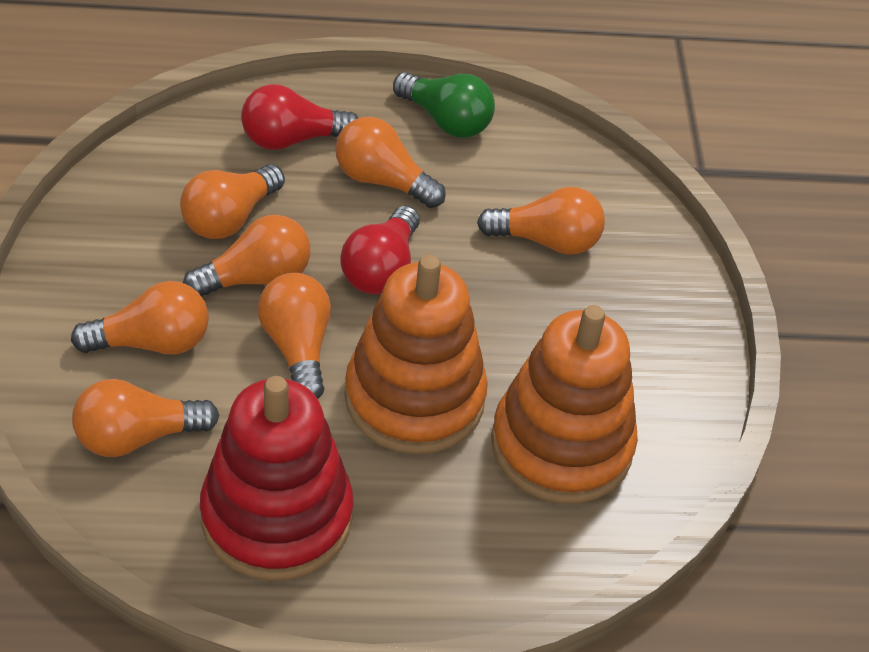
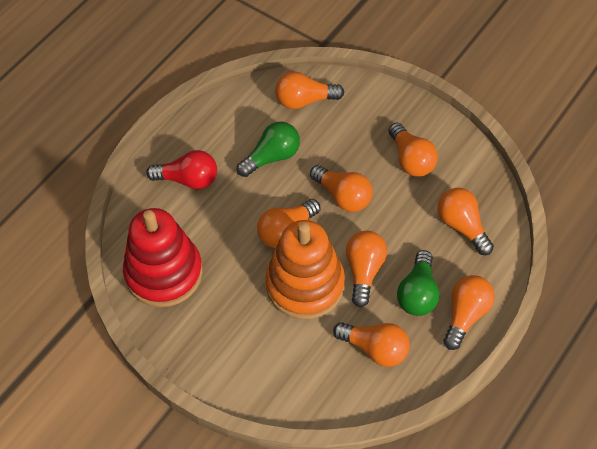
green light bulb: [393,72,495,138] = 1 -> [237,122,300,177] [397,250,440,316] = 2
orange light bulb: [71,281,209,355] [72,379,219,457] [180,164,285,239] [183,215,310,297] [258,273,331,399] [336,117,446,208] [477,187,605,255] = 7 -> [257,199,321,248] [275,72,344,109] [310,165,373,212] [333,322,410,367] [346,231,387,307] [388,122,438,177] [438,188,494,255] [443,275,495,350] = 8
orange stacking toy: [345,255,488,455] [491,305,638,504] = 2 -> [265,220,345,320] = 1
red light bulb: [241,84,358,150] [340,206,419,295] = 2 -> [146,150,217,189] = 1

